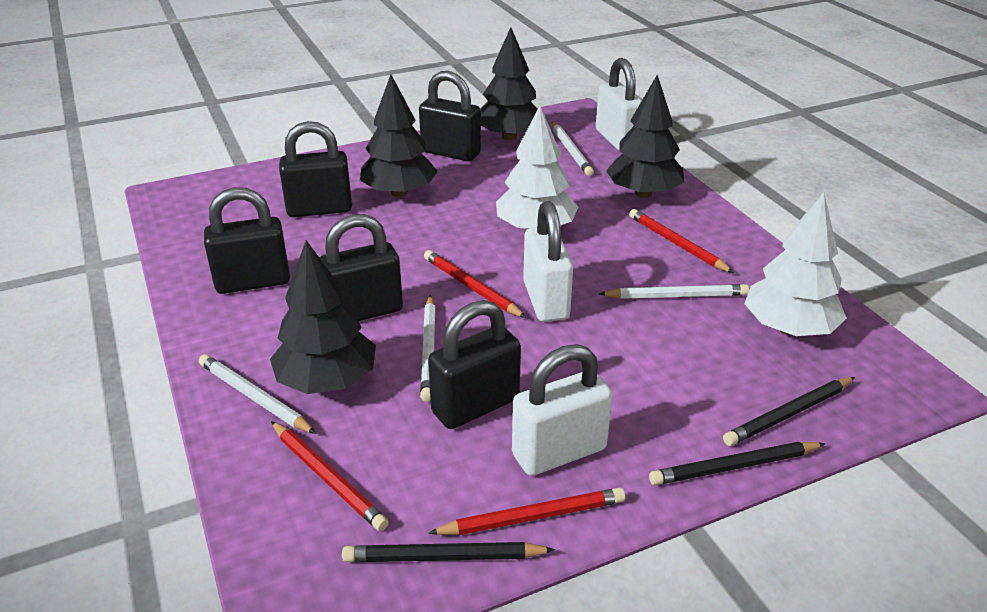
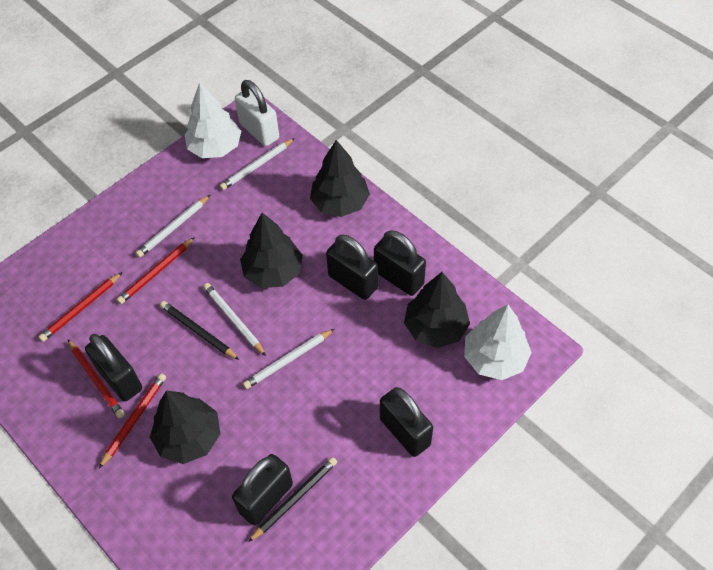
black pencil: [342,542,555,562] [649,442,825,485] [723,377,855,446] = 3 -> [160,301,239,360] [248,457,337,542] = 2
white padlock: [512,344,613,476] [523,201,573,322] [596,58,642,151] = 3 -> [235,80,279,146] = 1

